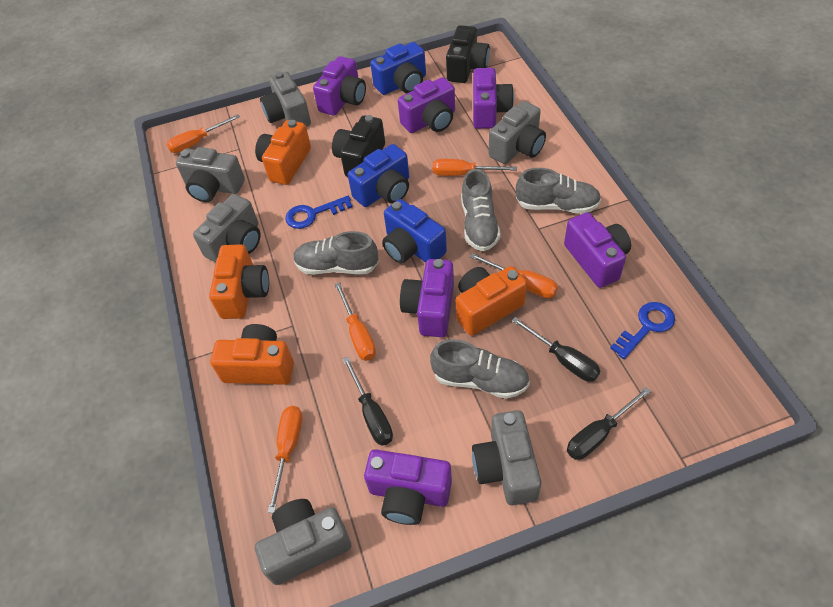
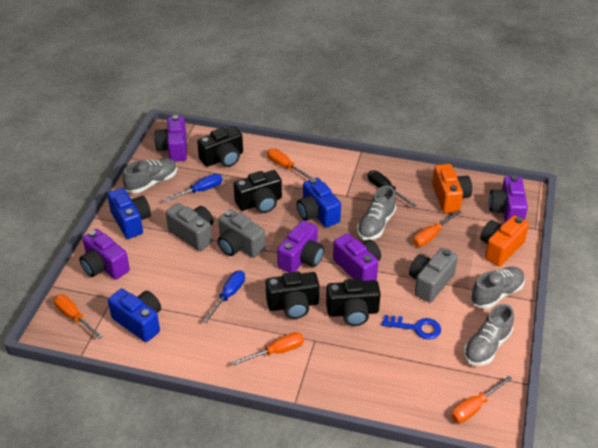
black camera: [332,115,385,177] [446,25,490,83] = 2 -> [197,126,243,167] [234,170,282,213] [266,271,319,319] [326,279,381,326] = 4
black screwdriver: [343,357,393,446] [512,317,600,382] [567,387,651,460] = 3 -> [368,171,417,207] = 1
blue key: [285,196,352,229] [610,302,675,359] = 2 -> [382,315,441,340] = 1
blue screwdriver: none = 0 -> [164,174,222,202] [203,270,245,323] = 2
grey camera: [176,147,245,202] [193,194,260,263] [255,499,351,585] [260,72,311,127] [472,410,541,505] [489,101,546,164] = 6 -> [166,203,214,251] [217,209,265,258] [409,248,458,303] = 3
orange camera: [209,244,269,319] [210,324,294,385] [255,120,311,185] [456,266,527,336] = 4 -> [432,164,472,213] [480,215,529,266] = 2
purple camera: [313,56,366,116] [364,449,452,525] [398,77,455,133] [400,259,454,337] [473,68,514,129] [564,212,631,288] = 6 -> [79,229,130,280] [154,115,187,161] [277,220,324,272] [333,233,381,281] [489,175,528,222] = 5

